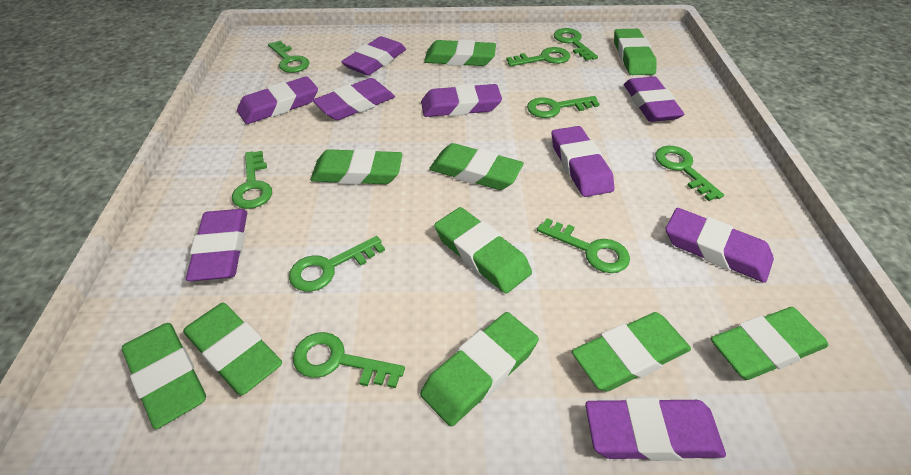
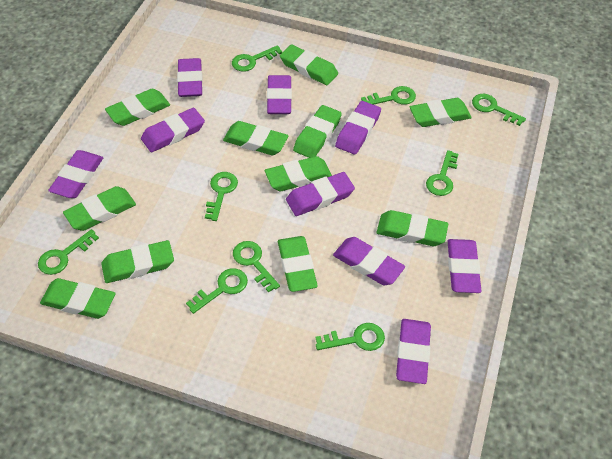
green eraser: [122,323,206,429] [183,303,282,395] [310,148,403,185] [420,312,539,426] [424,40,496,66] [429,143,524,190] [434,207,532,294] [572,312,691,392] [614,29,657,75] [711,307,828,380] = 10 -> [40,278,116,319] [63,186,136,231] [101,240,174,283] [105,89,170,126] [223,121,288,155] [265,156,332,191] [278,236,318,292] [280,44,338,85] [293,105,342,158] [377,210,448,246] [410,98,472,127] = 11

